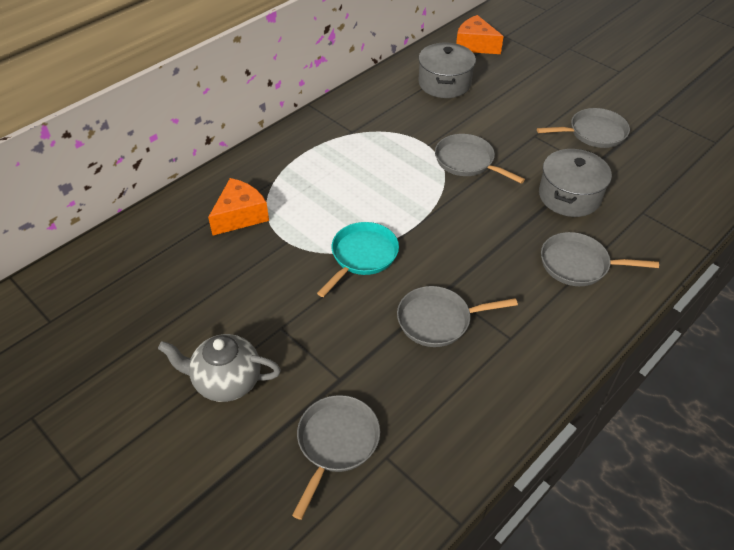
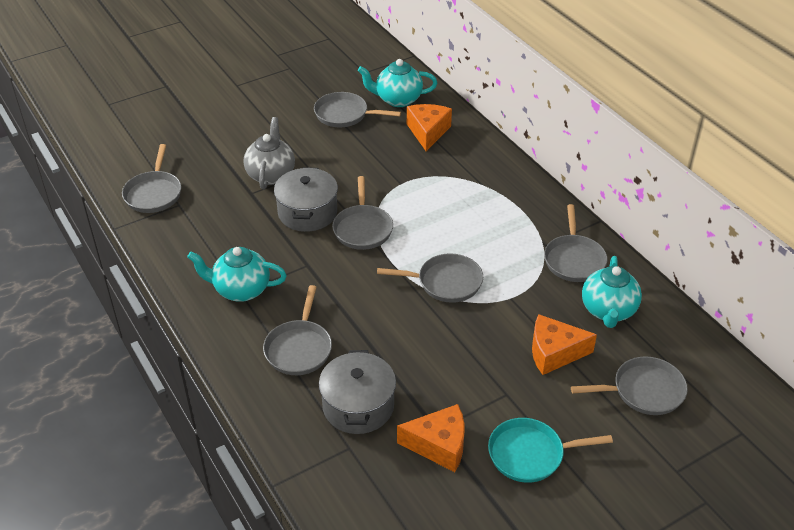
grey pan: [292,395,380,520] [397,286,518,347] [435,134,525,184] [537,108,630,148] [541,232,659,286] = 5 -> [122,144,181,213] [263,285,332,375] [314,92,401,127] [332,176,393,250] [377,253,483,303] [544,204,607,282] [571,356,688,415] = 7
orange cheese: [208,178,269,235] [456,15,504,54] = 2 -> [397,404,465,472] [407,104,452,151] [532,314,597,375] = 3
turquoise teapot: none = 0 -> [187,247,287,302] [358,59,437,107] [582,256,642,328] = 3

